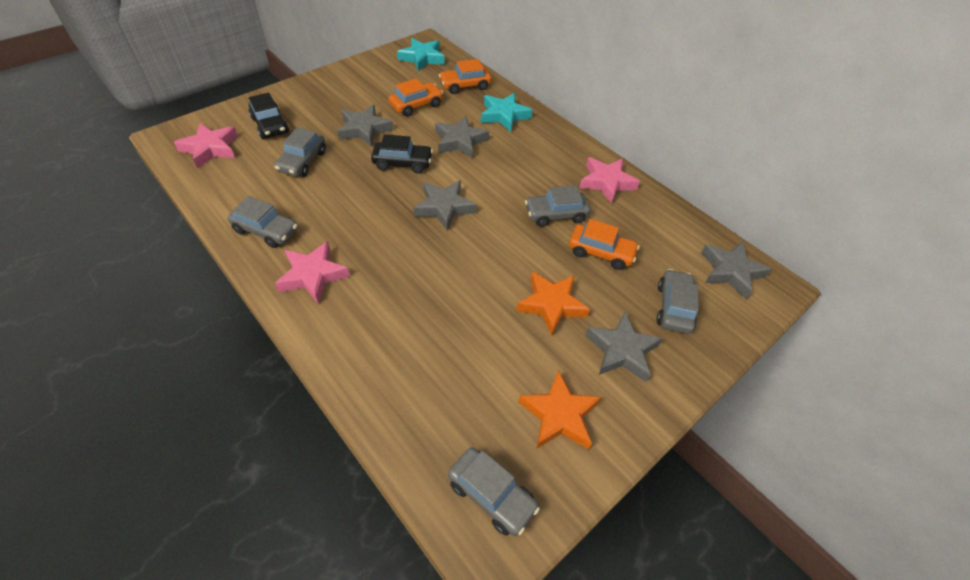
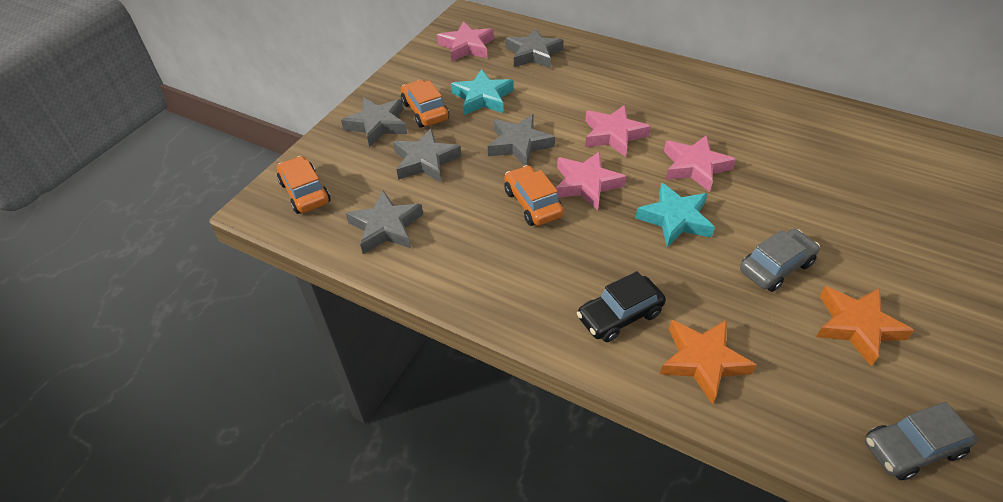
black car: [249,93,289,139] [371,134,433,173] = 2 -> [577,271,666,342] = 1
grey car: [228,196,298,248] [275,127,326,177] [448,447,540,536] [525,185,591,227] [657,269,699,334] = 5 -> [740,229,820,292] [865,402,977,480] = 2
pink star: [174,123,238,168] [275,241,350,304] [579,157,640,204] = 3 -> [437,21,494,62] [556,151,626,210] [585,105,651,157] [664,135,736,192] = 4

